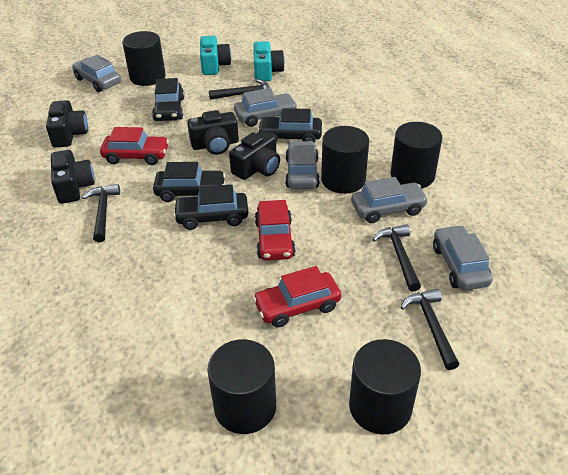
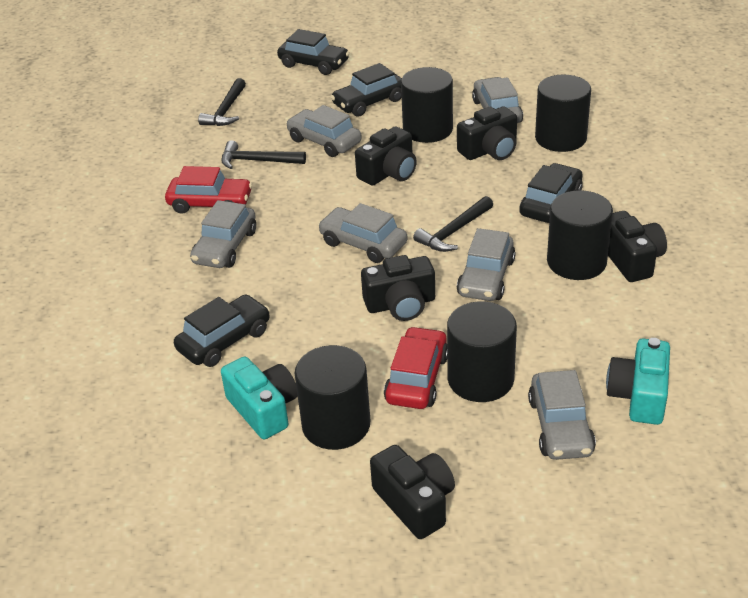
black camera: [46,100,88,148] [51,150,95,204] [187,110,239,155] [229,130,280,180] = 4 -> [355,126,417,186] [361,255,435,321] [370,445,455,539] [457,106,517,160] [608,211,667,282] = 5
black hammer: [82,184,120,242] [209,79,272,100] [373,224,421,292] [400,289,459,370] = 4 -> [198,78,246,126] [221,140,306,169] [413,196,493,252] = 3
grey car: [72,55,121,92] [234,88,298,127] [285,141,320,189] [351,177,428,223] [433,225,492,290] = 5 -> [190,200,256,268] [286,105,362,157] [318,203,407,263] [457,228,516,301] [472,77,523,123] [528,370,596,460] = 6
red car: [100,127,169,165] [253,266,341,328] [255,200,296,261] = 3 -> [165,166,252,214] [384,326,447,409] = 2

